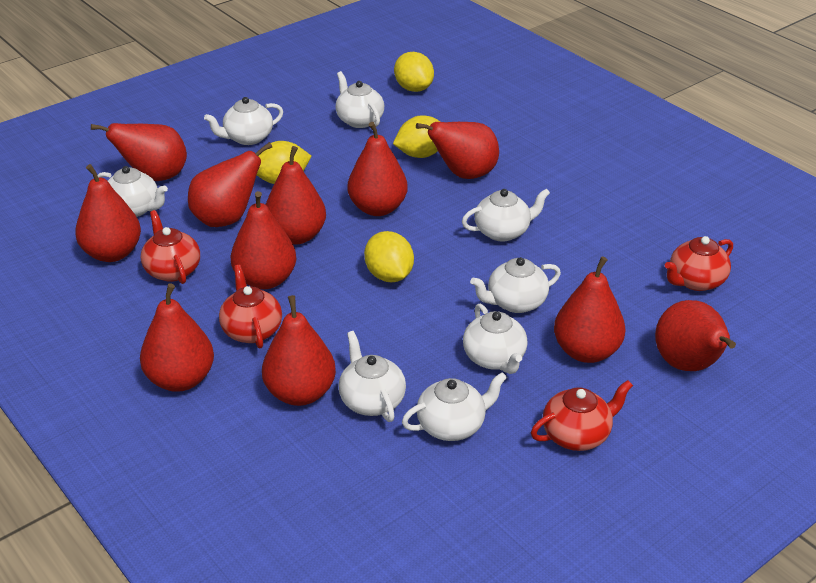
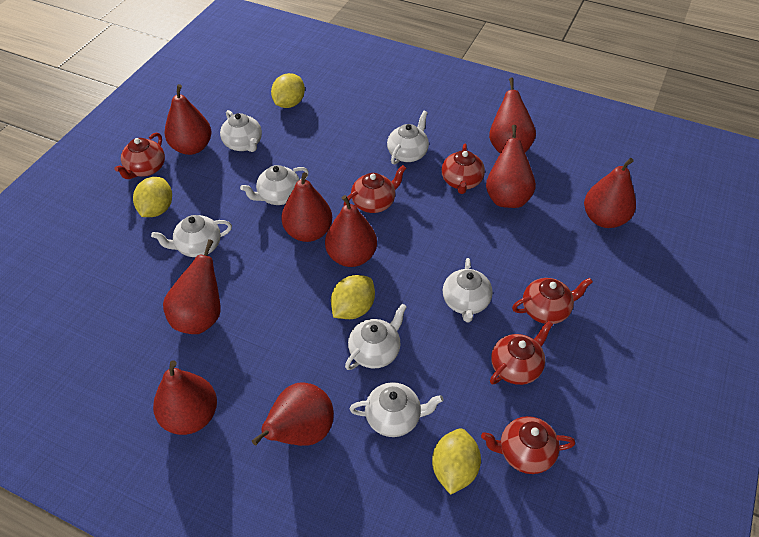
red pear: [75,164,141,262] [91,123,187,181] [140,283,214,392] [188,142,272,227] [230,191,296,289] [262,295,336,406] [266,146,326,245] [348,122,408,216] [416,122,499,179] [554,256,625,363] [655,300,736,371] = 11 -> [153,360,217,435] [163,239,221,334] [164,84,211,155] [252,382,334,446] [281,172,332,242] [325,195,377,267] [486,125,536,208] [489,77,536,153] [584,158,636,228] = 9
red teapot: [141,210,200,284] [219,265,282,349] [531,380,633,451] [665,236,733,291] = 4 -> [114,133,165,179] [344,165,406,213] [441,143,485,194] [481,416,575,474] [490,321,553,385] [512,278,593,324] = 6
white teapot: [97,166,168,217] [204,97,283,145] [335,71,384,128] [339,331,406,422] [402,372,507,441] [462,188,550,242] [463,304,528,374] [470,257,561,313] = 8 -> [151,215,232,257] [220,110,262,152] [240,165,309,205] [345,304,407,370] [350,382,444,437] [387,111,429,165] [443,258,493,322] = 7

